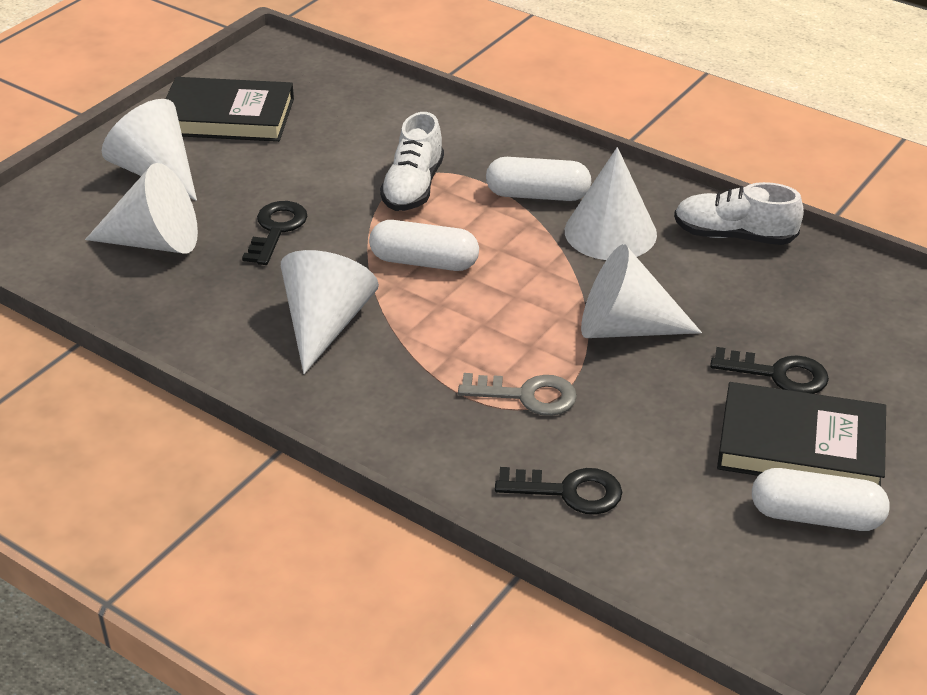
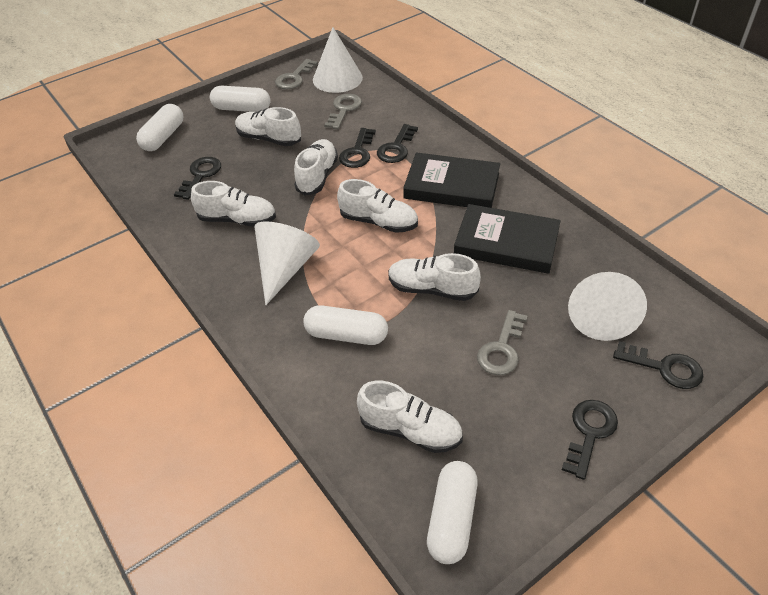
black key: [242,201,307,265] [495,467,622,514] [710,347,829,394] = 3 -> [174,157,221,200] [339,128,376,168] [377,124,418,163] [562,400,618,480] [613,341,704,389] = 5
grey key: [458,373,577,416] = 1 -> [275,59,318,89] [324,94,362,129] [477,310,528,375] = 3
white capsule: [369,220,479,271] [486,157,591,201] [752,468,890,531] = 3 -> [136,104,183,151] [210,86,271,112] [303,305,388,345] [427,461,478,564] = 4
white cone: [85,163,198,253] [102,99,197,201] [281,250,379,374] [565,147,657,260] [581,244,702,338] = 5 -> [254,221,320,305] [313,27,363,93] [568,272,647,341] = 3
white shoe: [380,112,444,211] [674,182,804,245] = 2 -> [191,181,276,227] [235,107,301,146] [294,139,338,196] [337,179,418,233] [357,381,463,453] [388,253,481,301] = 6

